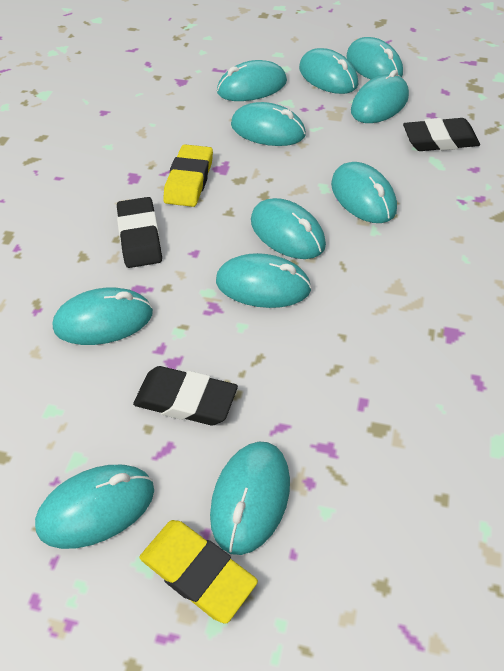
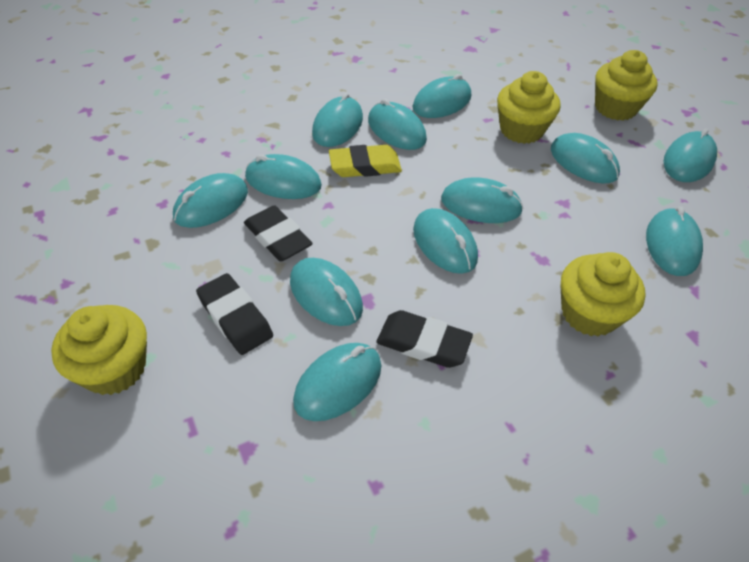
turquoise mouse: [35,465,154,549] [52,288,153,345] [210,442,290,555] [216,253,312,308] [217,60,287,101] [231,102,306,146] [251,198,326,259] [299,48,358,94] [331,162,397,223] [347,37,403,80] [351,70,409,123] = 11 -> [173,173,248,228] [245,154,322,199] [290,258,363,326] [293,343,381,421] [312,93,363,147] [368,98,427,150] [413,74,471,118] [413,208,478,274] [441,177,524,223] [551,133,620,184] [646,206,703,276] [663,128,717,182] = 12
yellow cupcake: none = 0 -> [51,305,147,395] [497,71,561,144] [560,252,646,337] [595,50,658,120] = 4
yellow eraser: [139,520,258,624] [163,144,213,207] = 2 -> [329,145,402,177] = 1

